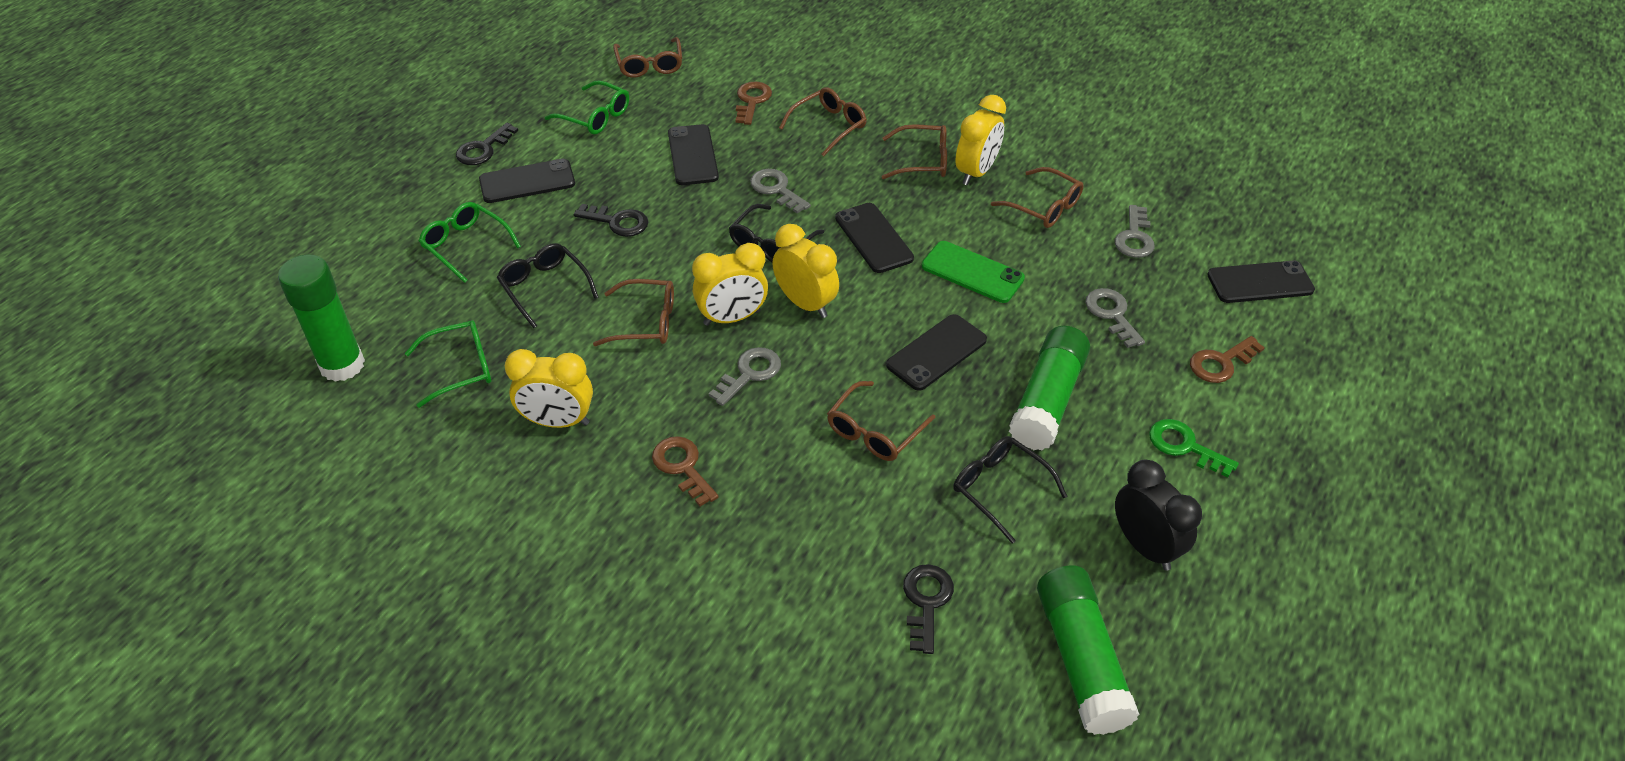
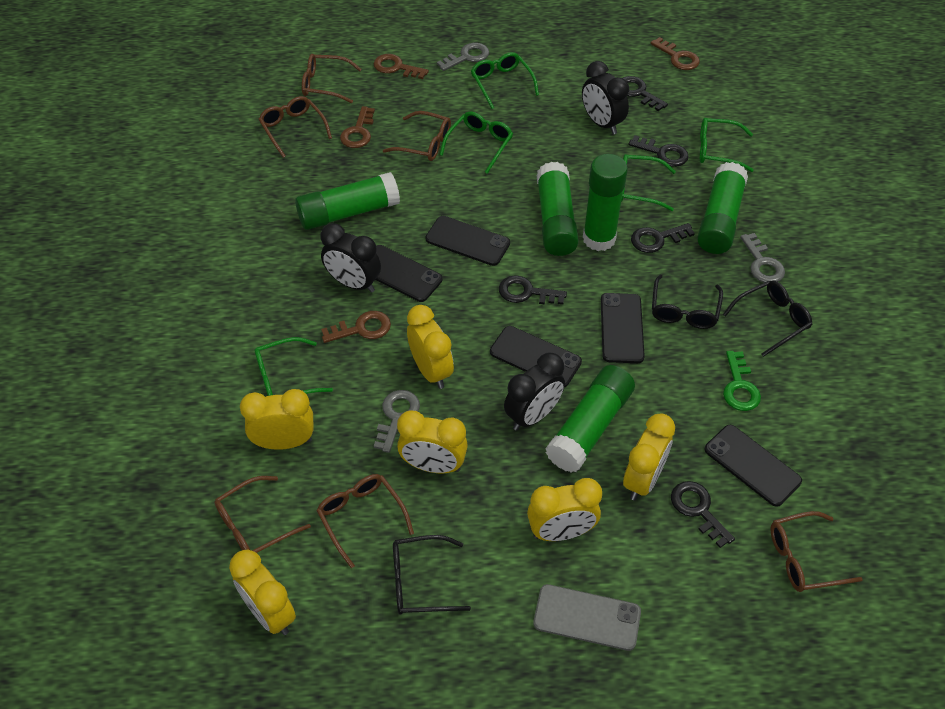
black clock: [1115,460,1202,571] = 1 -> [320,223,381,293] [504,353,565,431] [582,61,629,135] = 3
black key: [456,123,518,165] [574,204,648,237] [903,564,954,654] = 3 -> [499,275,567,305] [623,76,668,111] [628,135,689,167] [631,223,695,253] [671,481,735,548] = 5
brown key: [652,436,719,506] [736,82,772,125] [1190,336,1265,383] = 3 -> [321,311,391,343] [340,106,375,148] [374,54,429,79] [650,37,700,70] = 4
green glasses: [405,320,491,408] [419,202,521,283] [545,80,629,135] = 3 -> [254,337,333,396] [440,111,513,174] [471,52,539,109] [621,154,676,211] [700,118,754,172] = 5
green glue stick: [278,254,365,382] [1009,326,1090,450] [1037,566,1139,735] = 3 -> [295,172,400,230] [537,162,579,256] [545,365,635,473] [583,154,628,251] [697,162,748,254] = 5
green phone: [921,241,1025,303] = 1 -> none = 0
grey key: [709,347,781,406] [750,169,811,214] [1085,288,1145,348] [1115,205,1155,258] = 4 -> [374,390,420,453] [437,43,489,71] [740,233,785,283] = 3
grey phone: none = 0 -> [533,584,641,651] = 1
yellow clock: [505,349,593,428] [692,243,768,326] [772,224,839,318] [955,95,1006,185] = 4 -> [229,550,296,635] [240,389,314,450] [397,411,468,474] [407,305,454,389] [527,478,602,541] [623,414,675,501] = 6

